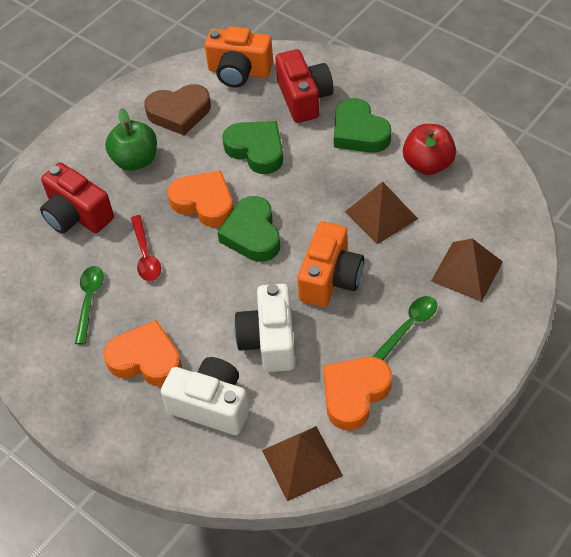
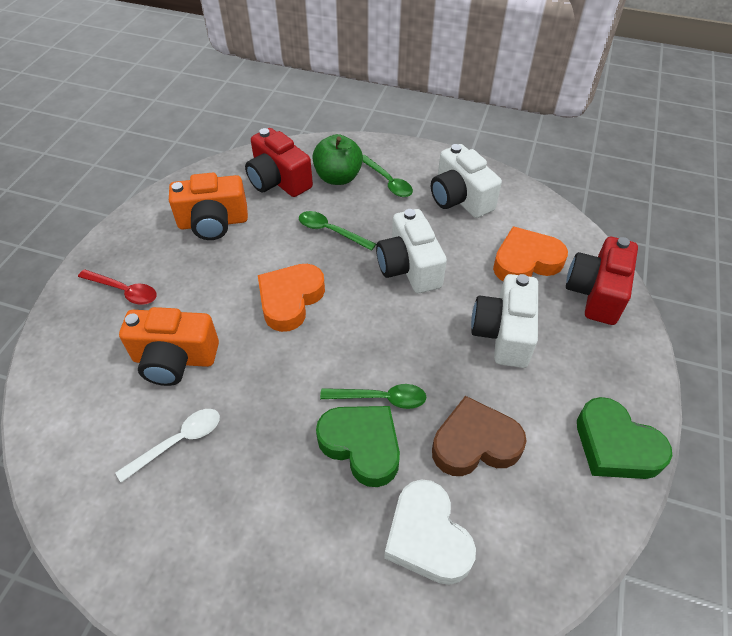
brown pyramid: [262,426,343,501] [345,182,418,245] [431,239,503,302] = 3 -> none = 0
green heart: [217,196,280,262] [222,121,283,174] [334,98,391,153] = 3 -> [316,406,400,487] [577,397,672,479] = 2
green spoon: [75,266,104,345] [372,296,437,360] = 2 -> [299,211,376,251] [320,384,427,409] [363,155,413,197] = 3
orange heart: [104,320,182,386] [168,170,234,227] [323,357,392,430] = 3 -> [258,264,325,332] [493,226,568,281] = 2
red apple: [403,124,456,175] = 1 -> none = 0
white camera: [161,357,249,435] [234,284,295,372] = 2 -> [376,209,447,293] [431,144,502,218] [471,274,538,368] = 3
white heart: none = 0 -> [384,479,476,585] = 1
white spoon: none = 0 -> [115,409,220,483] = 1

